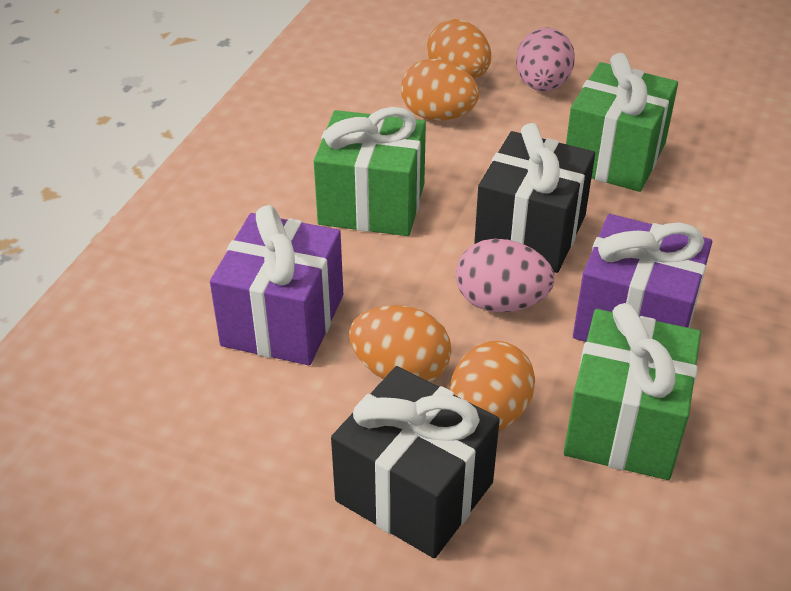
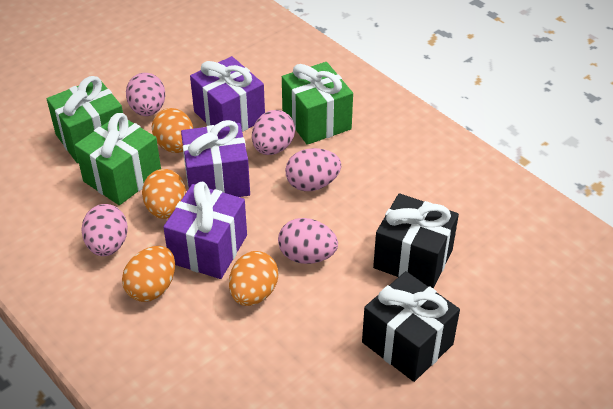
pink egg: [456,239,555,312] [516,28,575,91] = 2 -> [81,204,128,256] [126,73,165,116] [252,110,295,155] [278,218,338,264] [285,148,341,191] = 5
purple gift: [210,205,343,365] [573,214,712,342] = 2 -> [163,182,247,279] [181,120,250,197] [190,56,265,132] = 3

